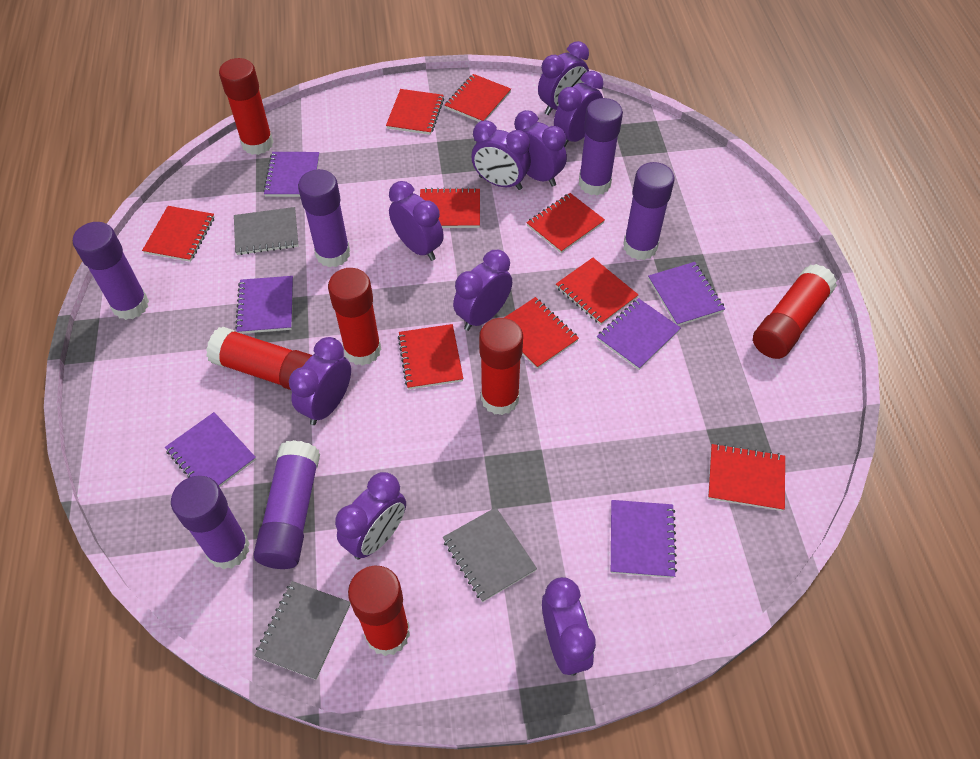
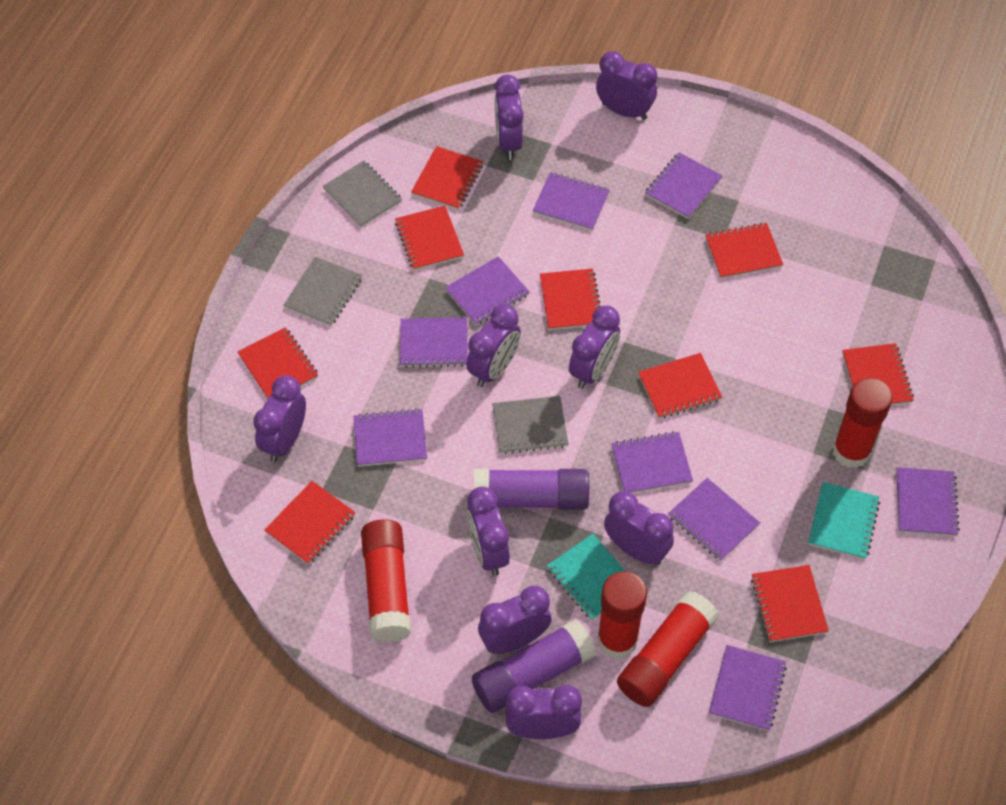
purple glue stick: [73,222,149,320] [171,476,250,570] [253,440,320,569] [298,169,350,267] [579,98,623,196] [623,162,674,260] = 6 -> [472,620,596,713] [474,469,589,510] = 2
purple notebook: [165,412,256,487] [235,276,293,334] [263,152,320,197] [597,298,681,370] [611,500,677,578] [648,262,725,326] = 6 -> [354,408,427,467] [400,317,468,368] [445,256,530,326] [533,172,610,231] [611,431,693,493] [645,153,722,219] [668,478,760,561] [709,645,787,731] [896,467,960,536] = 9
red glue stick: [206,327,312,390] [219,58,273,155] [328,268,381,366] [348,566,410,656] [479,318,523,415] [753,264,837,359] = 6 -> [361,519,411,642] [597,572,647,659] [617,591,719,707] [832,378,892,468] = 4
turquoise notebook: none = 0 -> [547,534,626,620] [808,482,880,560] = 2

